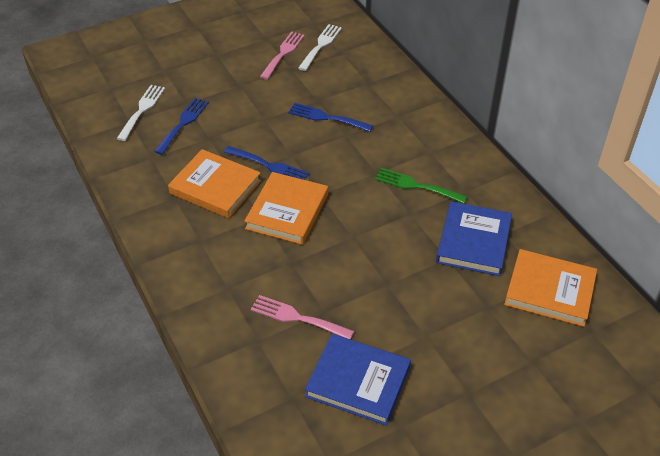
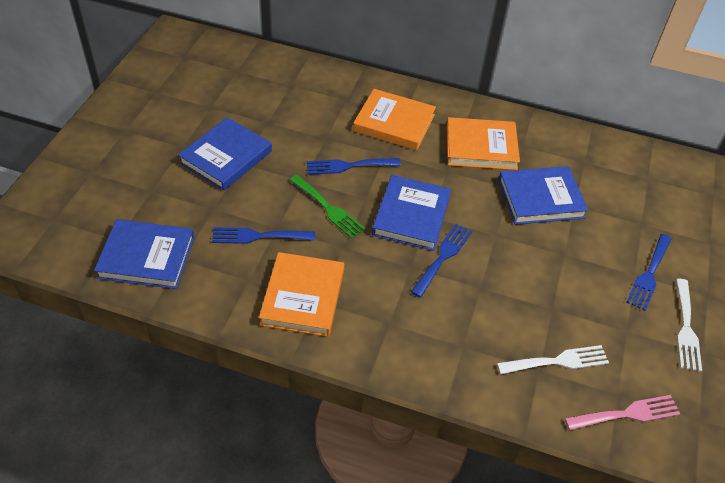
blue book: [305,334,411,426] [436,201,512,276] = 2 -> [94,219,194,289] [178,117,272,191] [372,175,451,251] [499,166,589,225] = 4
blue fork: [154,98,209,155] [224,146,309,180] [288,103,373,132] = 3 -> [212,227,315,244] [307,158,401,175] [411,224,472,298] [626,234,671,311] = 4
pink fork: [251,295,354,339] [260,31,305,80] = 2 -> [565,395,680,430] = 1

